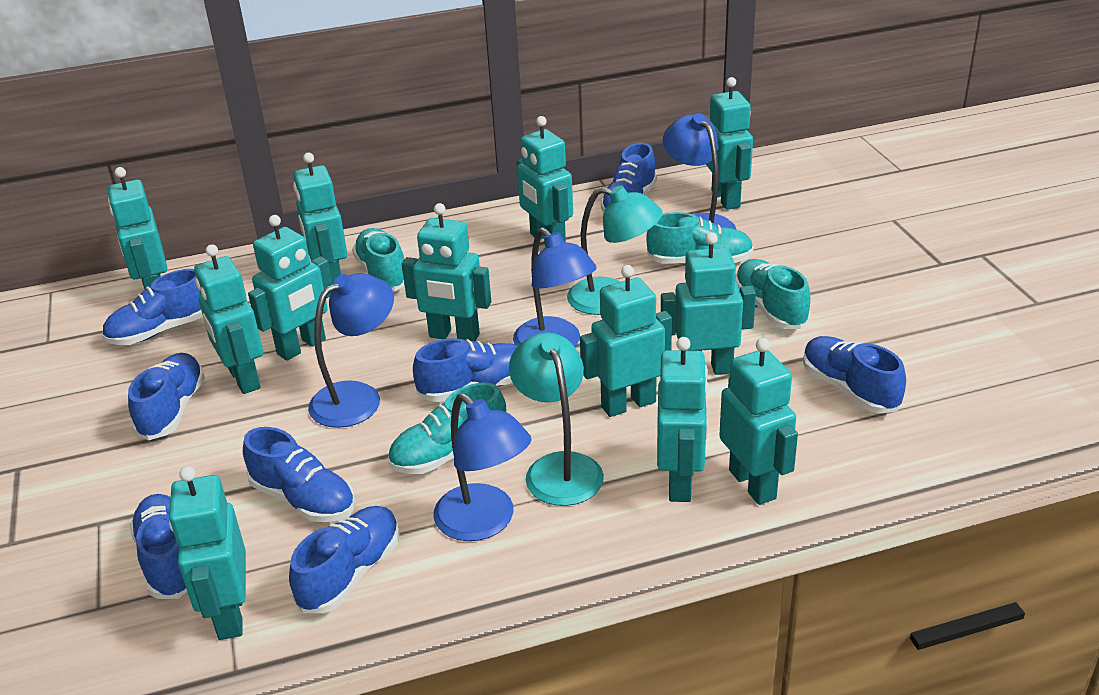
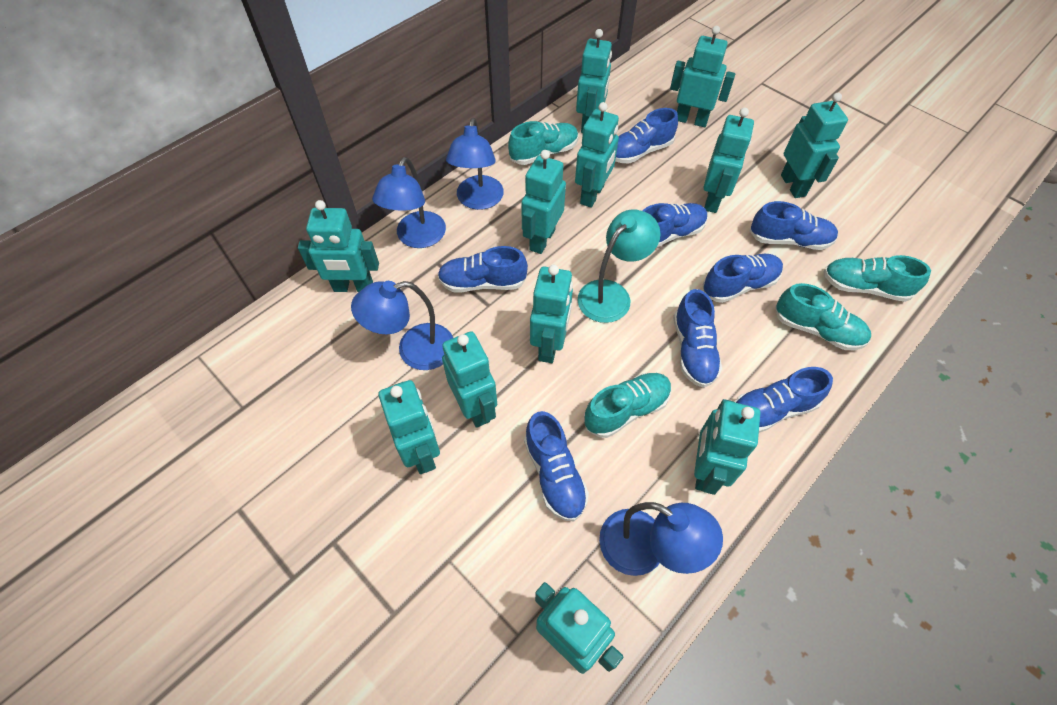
turquoise lamp: [509,332,604,506] [567,185,663,315] = 2 -> [578,209,660,323] = 1

